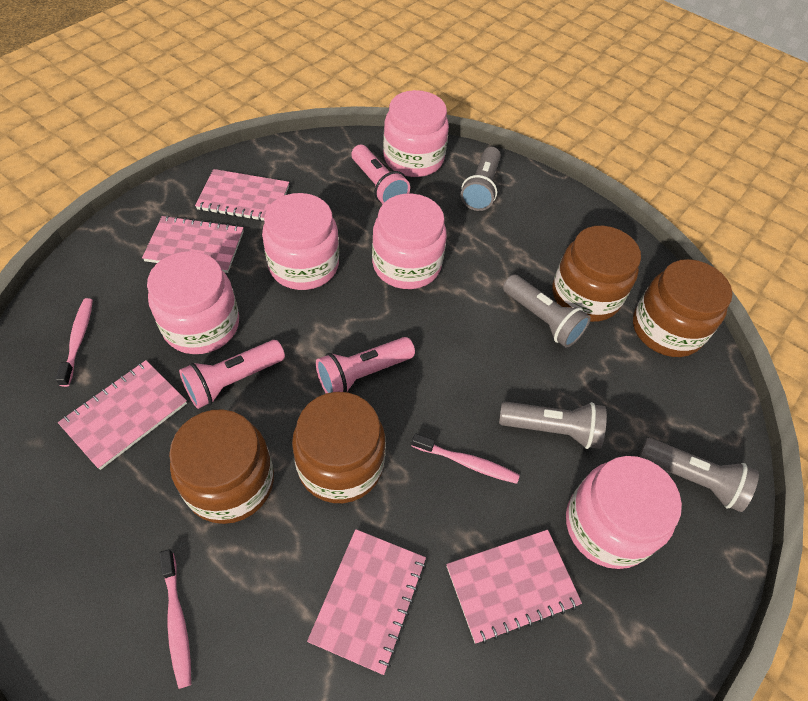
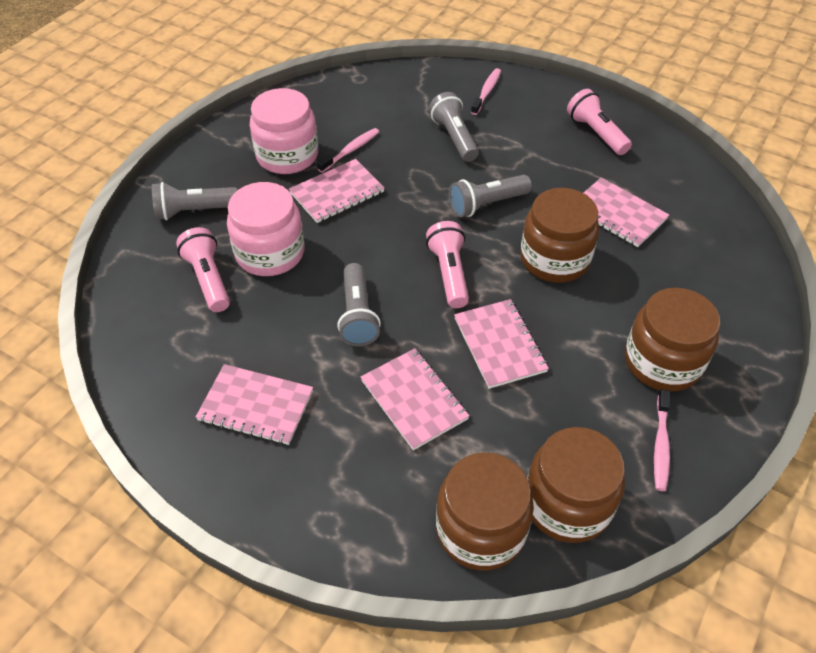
pink jar: [147,251,239,354] [262,193,339,290] [372,193,447,289] [383,90,449,177] [566,456,682,569] = 5 -> [227,182,305,276] [250,88,318,174] = 2

